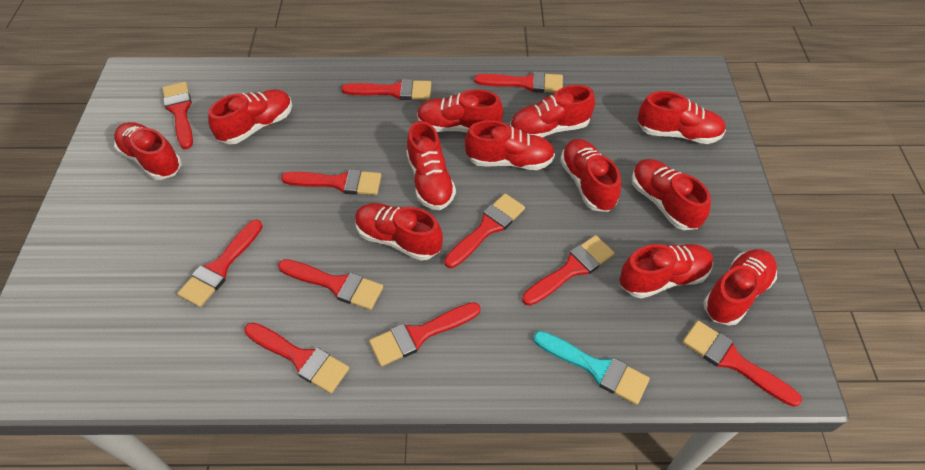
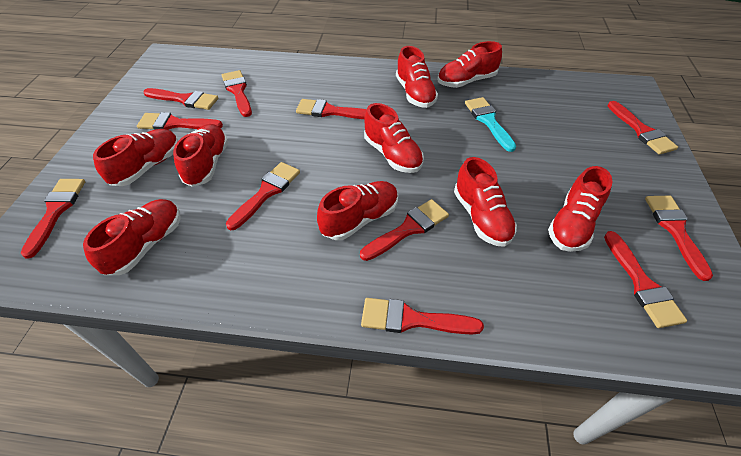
red shoe: [114,122,181,180] [208,89,292,144] [355,203,443,261] [406,121,456,210] [417,89,503,132] [465,120,555,170] [510,85,595,138] [560,139,621,212] [620,244,713,298] [632,159,711,230] [638,91,726,144] [703,249,777,326] = 12 -> [83,199,181,275] [93,129,179,186] [173,124,228,187] [317,181,398,240] [364,103,424,173] [396,46,438,108] [437,41,502,88] [454,157,517,247] [548,166,613,252] = 9

